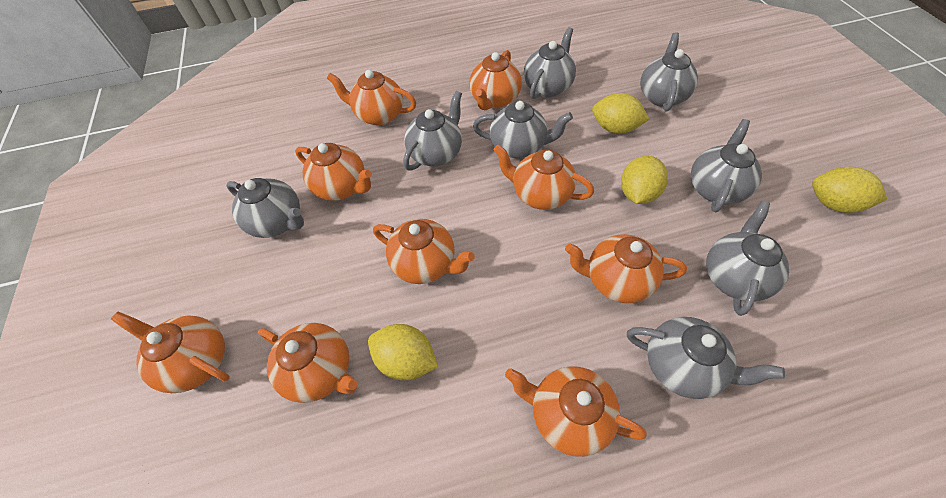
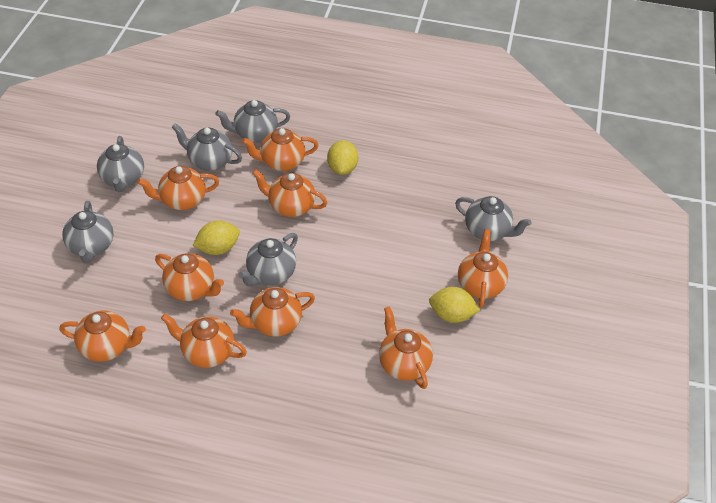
grey teapot: [226,178,304,238] [403,91,462,171] [473,101,573,158] [524,27,576,99] [627,317,785,399] [640,32,698,111] [691,119,762,212] [706,201,789,316] = 8 -> [62,201,114,263] [97,136,144,192] [172,123,242,171] [215,100,290,142] [238,233,298,286] [455,196,531,241] = 6
yellow lemon: [368,324,438,380] [592,93,650,134] [621,156,668,204] [812,167,887,213] = 4 -> [193,221,240,255] [327,140,358,175] [429,287,480,323] = 3

